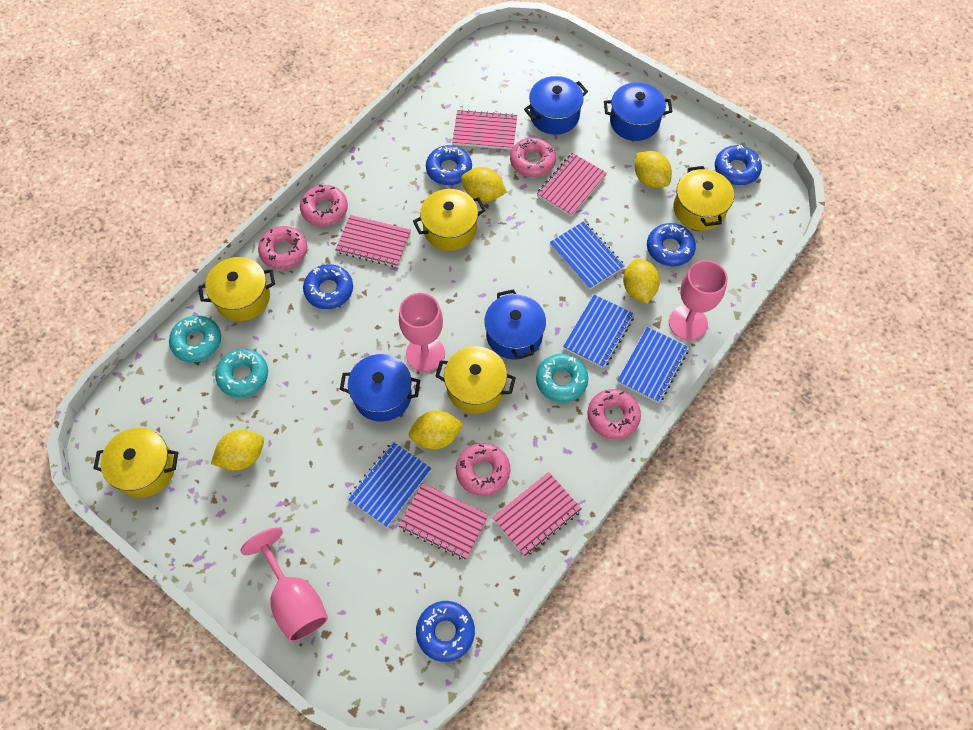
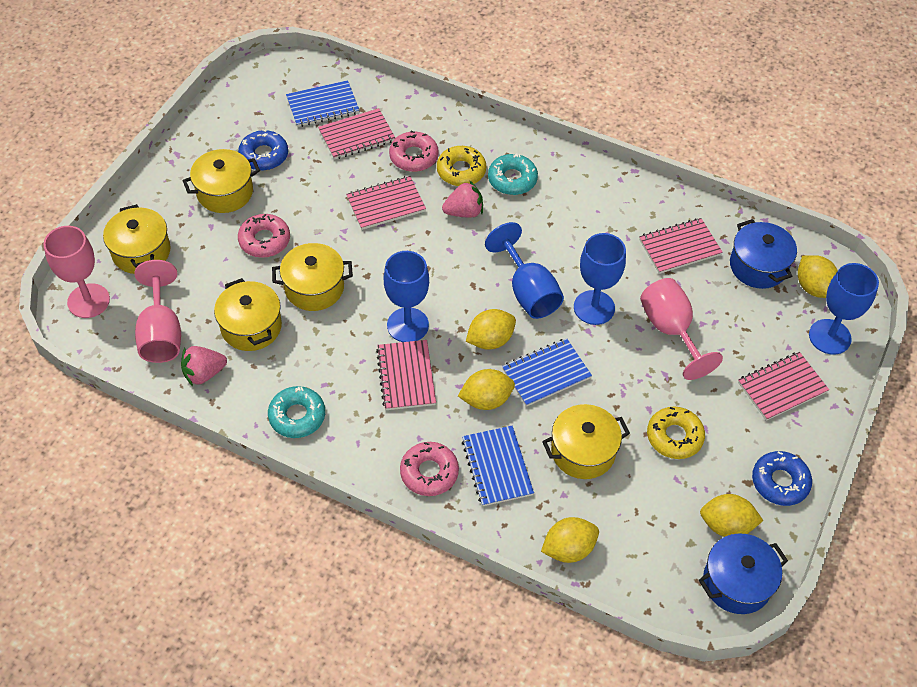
blue donut: [303,264,353,309] [416,601,475,662] [426,145,472,185] [647,223,696,266] [715,145,762,185] = 5 -> [238,129,288,171] [752,451,812,506] = 2
blue goblet: none = 0 -> [384,251,429,342] [485,222,564,319] [574,233,626,325] [809,263,879,355] = 4
blue notebook: [347,442,432,527] [550,221,625,289] [563,295,634,368] [617,327,689,403] = 4 -> [286,80,359,127] [462,426,534,506] [502,338,592,407] = 3
blue pot: [340,354,420,421] [484,289,546,360] [524,76,588,135] [604,82,673,141] = 4 -> [699,533,788,614] [730,219,797,289] = 2
pink donut: [258,226,307,269] [300,185,348,226] [456,443,510,496] [510,137,556,177] [587,389,641,439] = 5 -> [238,214,290,258] [389,131,439,172] [400,442,459,496] = 3
pink strawberry: none = 0 -> [181,346,227,386] [442,181,483,218] = 2
turquoise donut: [169,315,221,363] [215,349,268,397] [536,354,588,403] = 3 -> [268,386,325,438] [488,153,538,195] = 2
yellow donut: none = 0 -> [437,146,486,186] [647,407,705,459] = 2

